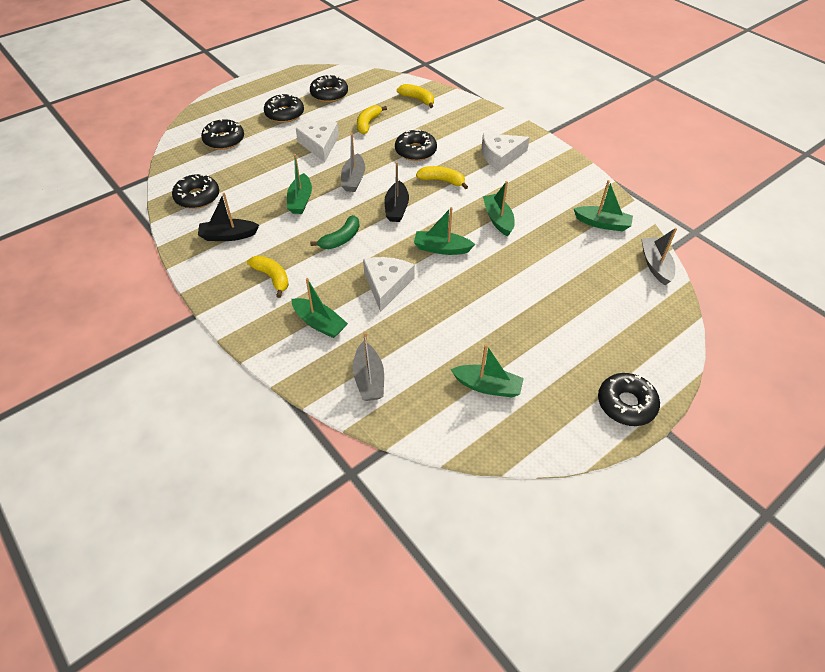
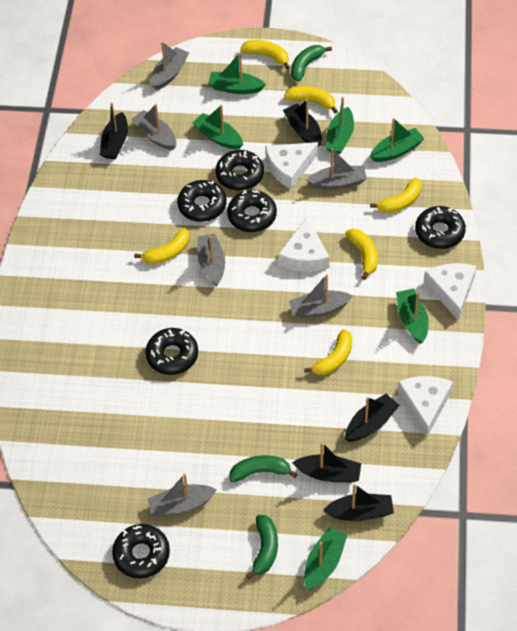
black boat: [198,193,259,241] [384,162,409,222] = 2 -> [100,102,128,159] [283,99,322,147] [292,442,361,482] [323,484,394,521] [345,394,400,442] = 5
green banana: [310,215,360,249] = 1 -> [229,455,298,482] [246,515,278,579] [291,45,332,82] = 3
grey boat: [341,133,365,192] [353,332,384,401] [642,228,677,285] = 3 -> [132,104,176,150] [148,473,217,517] [151,41,189,90] [198,234,225,286] [289,274,353,318] [306,148,367,190] = 6
white cheese: [296,122,339,162] [363,257,415,312] [482,133,530,171] = 3 -> [265,142,318,189] [278,217,330,272] [397,376,453,438] [424,263,477,321] = 4
yellow banana: [247,256,289,298] [357,105,387,134] [397,84,434,108] [416,166,468,189] = 4 -> [134,228,189,264] [240,40,290,69] [284,86,338,113] [304,329,352,375] [345,229,378,280] [370,177,422,213] = 6

